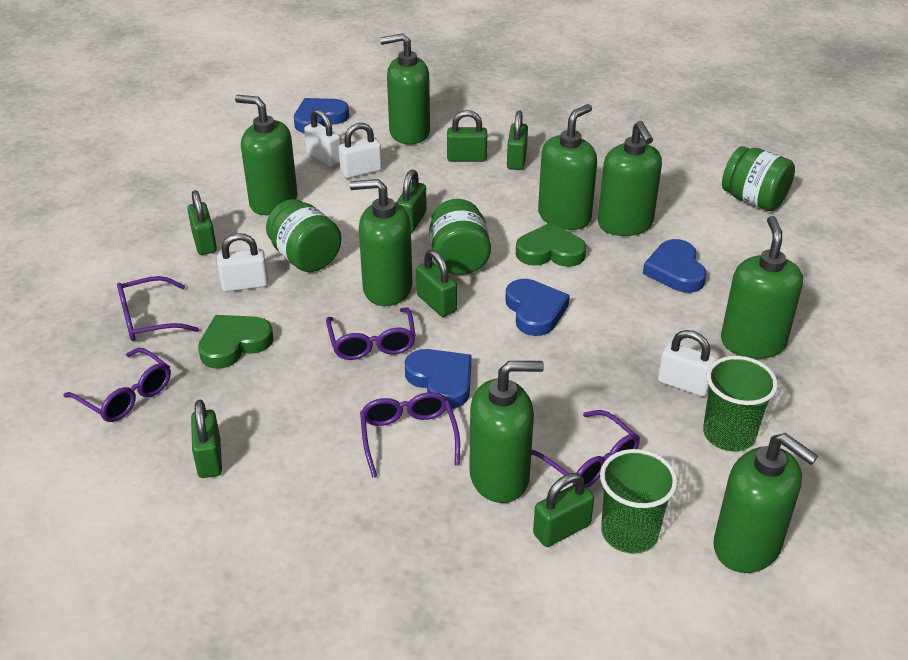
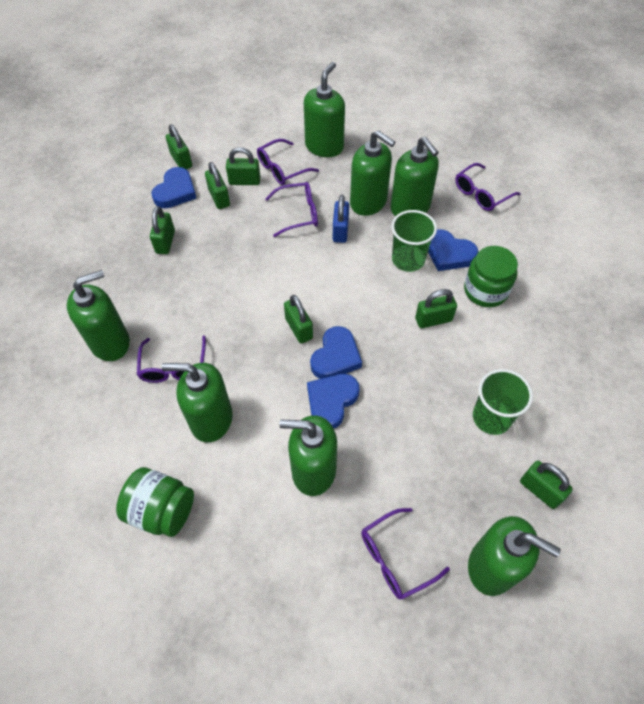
blue padlock: none = 0 -> [333,195,349,243] = 1
green heart: [198,315,273,369] [516,222,586,267] = 2 -> none = 0
green jar: [266,199,342,272] [429,199,491,275] [722,146,795,211] = 3 -> [116,467,194,537] [464,246,518,307] = 2
green soap dispenser: [235,95,298,215] [350,179,412,306] [380,33,430,144] [469,361,544,503] [538,104,597,230] [598,121,662,236] [713,433,818,573] [721,216,803,359] = 8 -> [67,270,130,361] [161,363,233,442] [279,415,337,496] [304,62,345,157] [350,130,395,216] [391,137,439,217] [468,516,561,596] = 7
white padlock: [217,233,268,292] [304,109,341,167] [339,123,382,178] [658,330,716,397] = 4 -> none = 0

